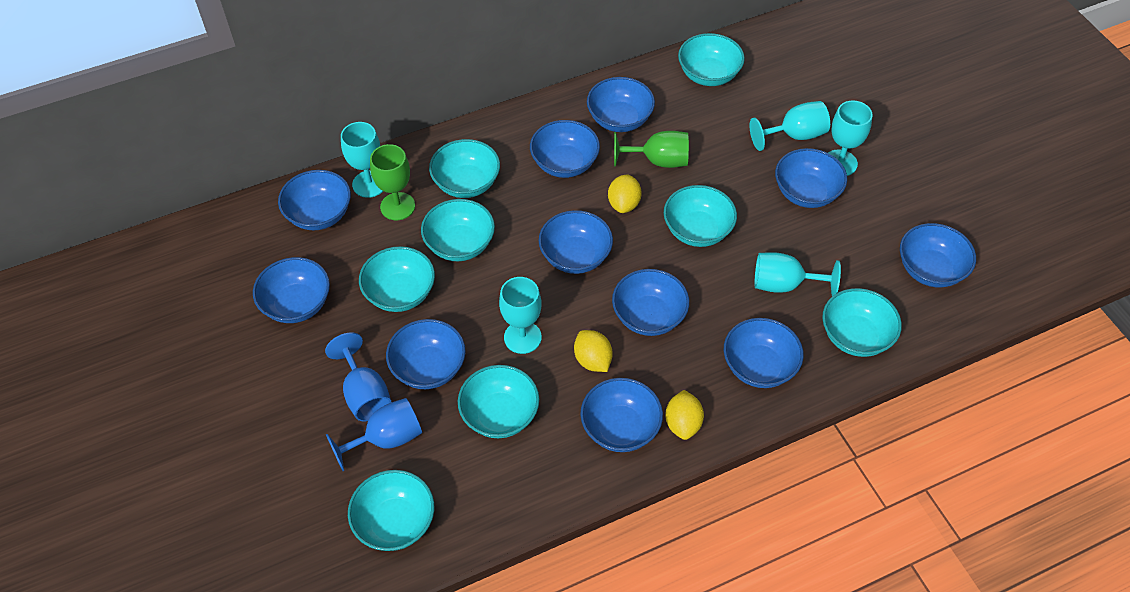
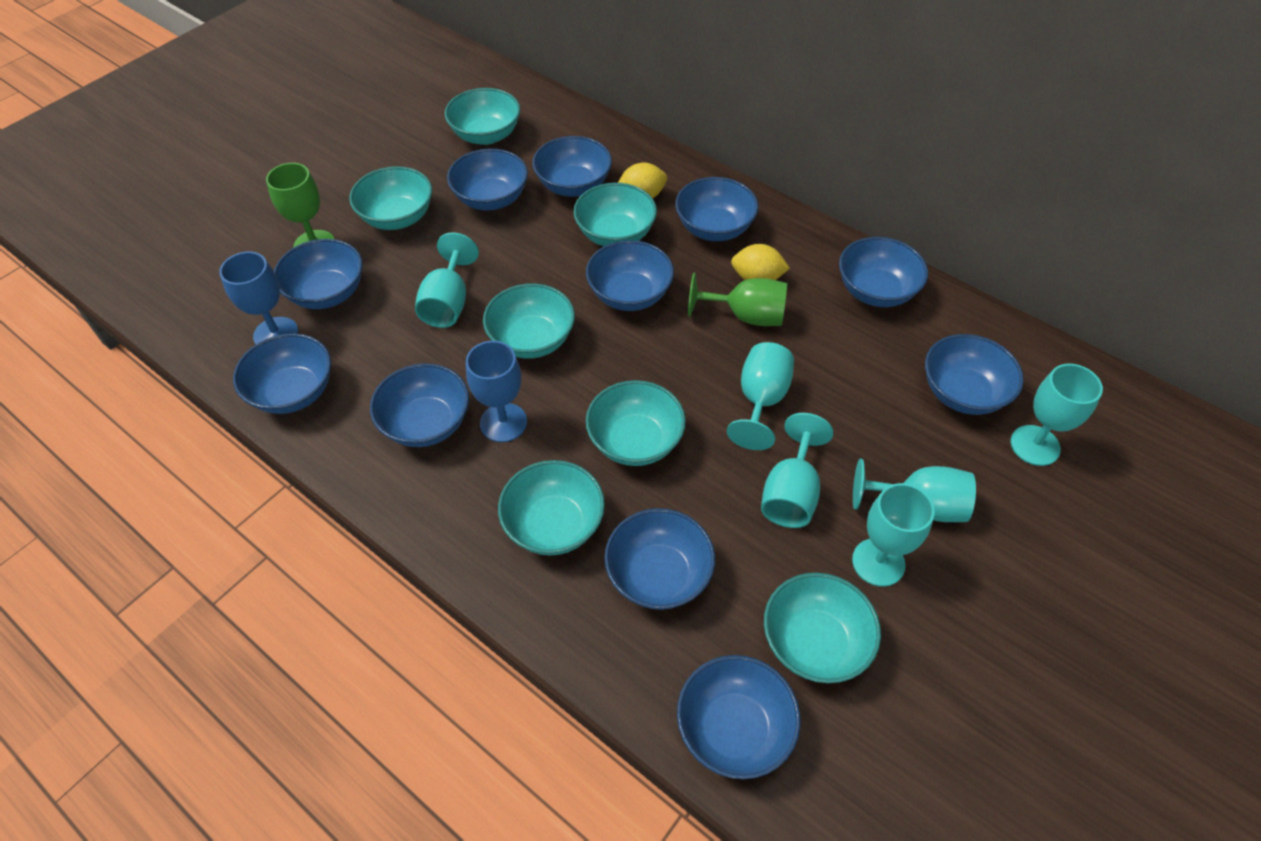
turquoise bowl: [348,470,434,551] [359,246,435,312] [421,199,495,261] [429,139,500,198] [458,365,539,438] [664,185,737,247] [678,33,745,86] [822,288,902,357] = 8 -> [349,166,432,230] [445,88,520,145] [483,284,575,359] [498,460,605,555] [573,183,657,246] [586,380,686,466] [764,573,881,683] = 7
turquoise goblet: [341,122,383,198] [499,277,542,354] [750,101,830,151] [755,252,841,296] [828,101,872,176] = 5 -> [415,232,479,328] [727,342,794,450] [761,413,833,528] [852,483,935,587] [853,459,976,522] [1010,364,1103,466] = 6
yellow lemon: [574,330,613,372] [608,174,642,213] [665,390,704,440] = 3 -> [618,163,667,198] [731,244,790,280] = 2

